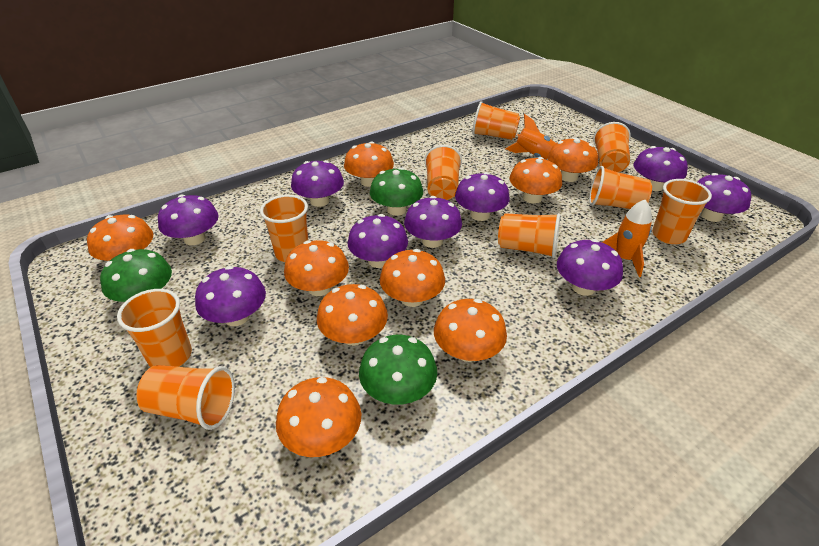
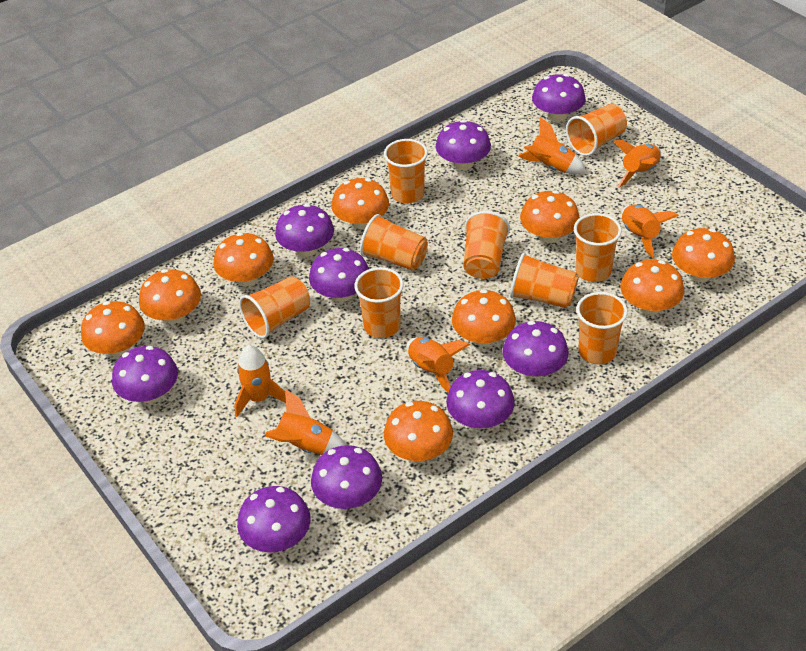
green mushroom: [100,249,172,302] [359,335,437,405] [370,167,423,216] = 3 -> none = 0
orange rocket: [505,114,556,160] [602,200,652,277] = 2 -> [234,345,286,417] [265,389,346,455] [407,337,470,393] [518,117,586,174] [613,140,661,188] [621,204,679,259] = 6

